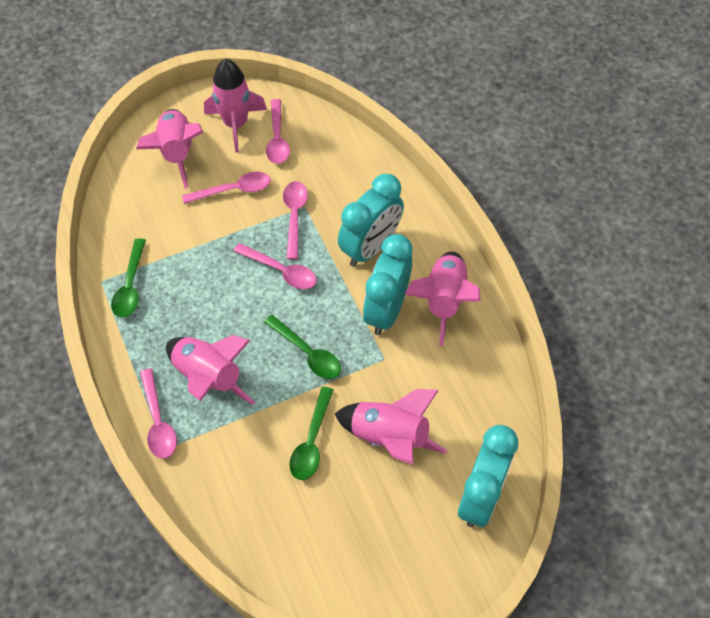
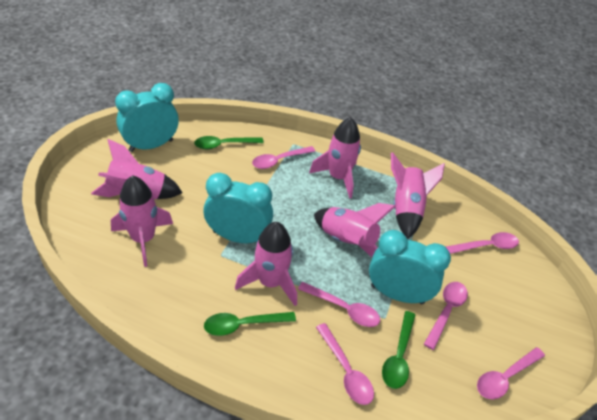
pink rocket: [136,109,203,189] [166,335,255,405] [204,59,267,153] [335,389,447,464] [405,251,481,346] = 5 -> [91,139,182,199] [111,175,173,267] [235,222,297,306] [309,117,361,199] [314,203,396,257] [391,152,445,239] = 6
pink spoon: [140,368,177,459] [182,172,271,204] [234,243,317,289] [266,99,290,164] [283,181,308,260] = 5 -> [252,146,315,169] [298,282,380,327] [316,323,374,405] [424,282,468,350] [446,232,519,254] [477,347,545,399] = 6

